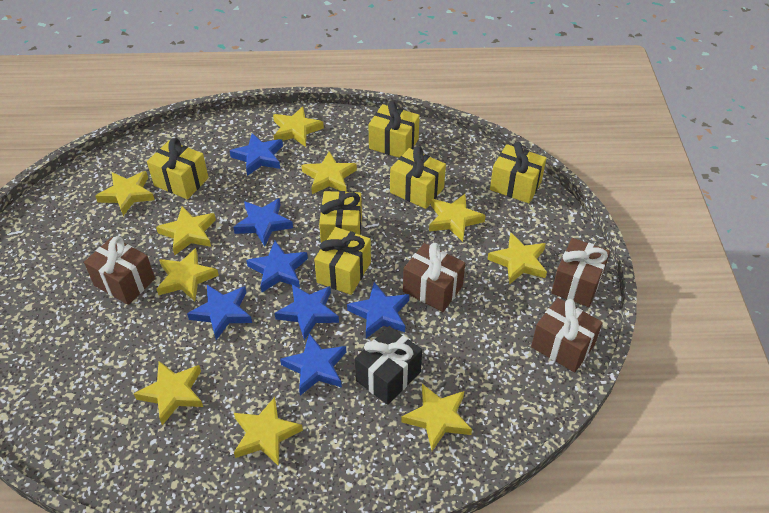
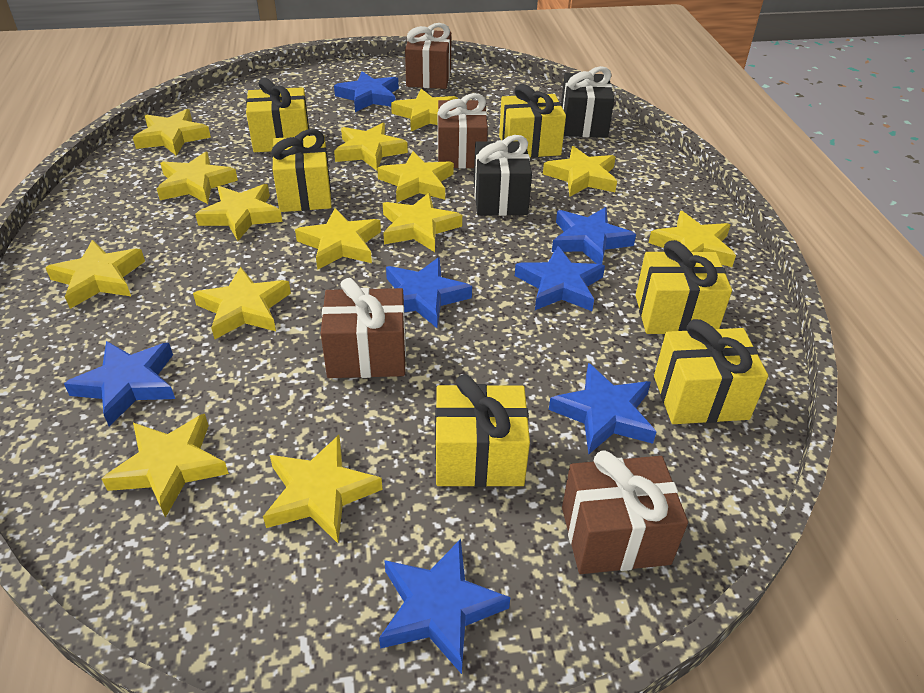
black gift: [355,326,422,405] = 1 -> [474,135,532,216] [561,66,614,138] = 2
yellow star: [96,171,155,216] [134,361,203,425] [156,206,216,255] [157,248,219,301] [234,397,303,466] [273,106,324,147] [302,151,357,194] [401,384,472,451] [429,194,486,242] [487,232,547,285] = 10 -> [45,240,145,309] [102,414,229,518] [133,109,211,156] [157,151,238,204] [193,267,291,339] [195,184,283,241] [263,435,383,543] [295,208,381,270] [334,123,408,171] [377,151,454,203] [383,193,462,252] [391,89,458,131] [543,146,617,197] [648,211,736,267] = 14

